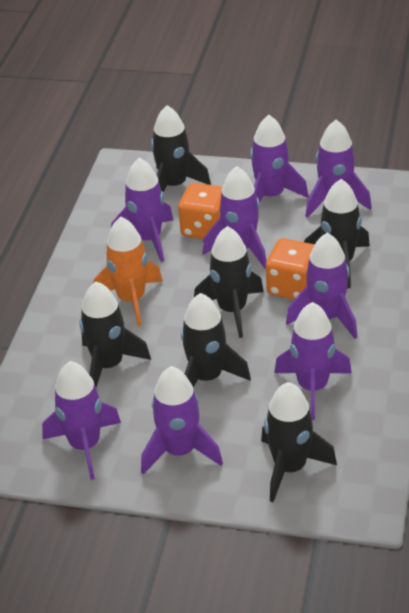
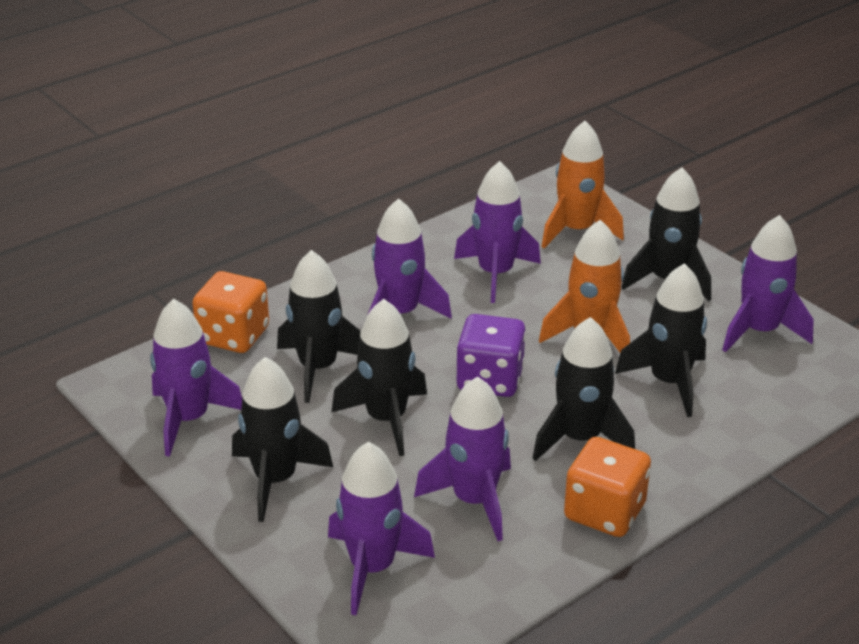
orange rocket: [94,217,163,327] = 1 -> [539,220,630,353] [541,121,624,248] = 2
purple dice: none = 0 -> [456,314,526,397] = 1
purple rocket: [42,361,121,480] [111,158,173,262] [141,366,223,474] [203,166,266,269] [250,115,309,203] [274,302,352,420] [286,233,358,339] [306,120,372,218] = 8 -> [150,299,242,457] [328,442,435,615] [368,198,452,319] [414,376,511,541] [454,161,541,303] [722,215,814,352] = 6

